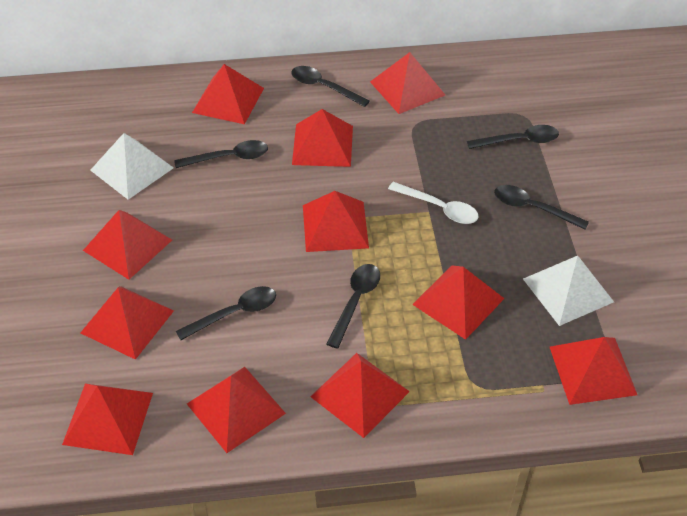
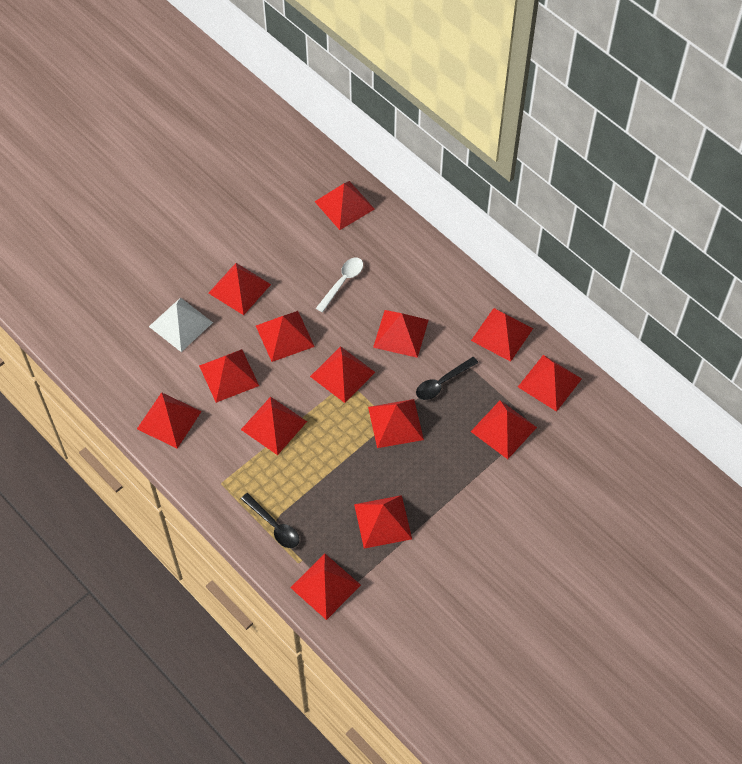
black spoon: [174,140,268,168] [176,286,276,340] [291,66,370,107] [326,264,380,349] [467,125,559,149] [494,185,589,230] = 6 -> [241,493,299,548] [416,357,478,400] = 2
red pyramid: [62,383,153,455] [80,286,174,360] [83,210,172,280] [187,367,286,453] [192,64,264,124] [292,109,353,167] [303,191,369,252] [310,353,410,438] [370,52,445,114] [412,265,505,340] [550,337,637,405] = 11 -> [137,392,202,448] [199,349,259,403] [209,263,271,315] [241,397,307,455] [256,311,315,362] [290,554,361,620] [310,346,375,403] [314,181,375,230] [354,495,412,549] [368,399,424,448] [373,310,429,358] [470,400,537,459] [471,308,533,362] [518,355,582,412] = 14
white pyramid: [90,133,174,200] [523,256,614,326] = 2 -> [149,298,213,352] = 1

